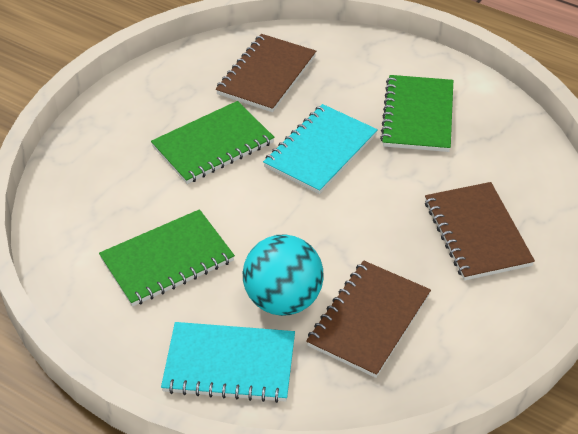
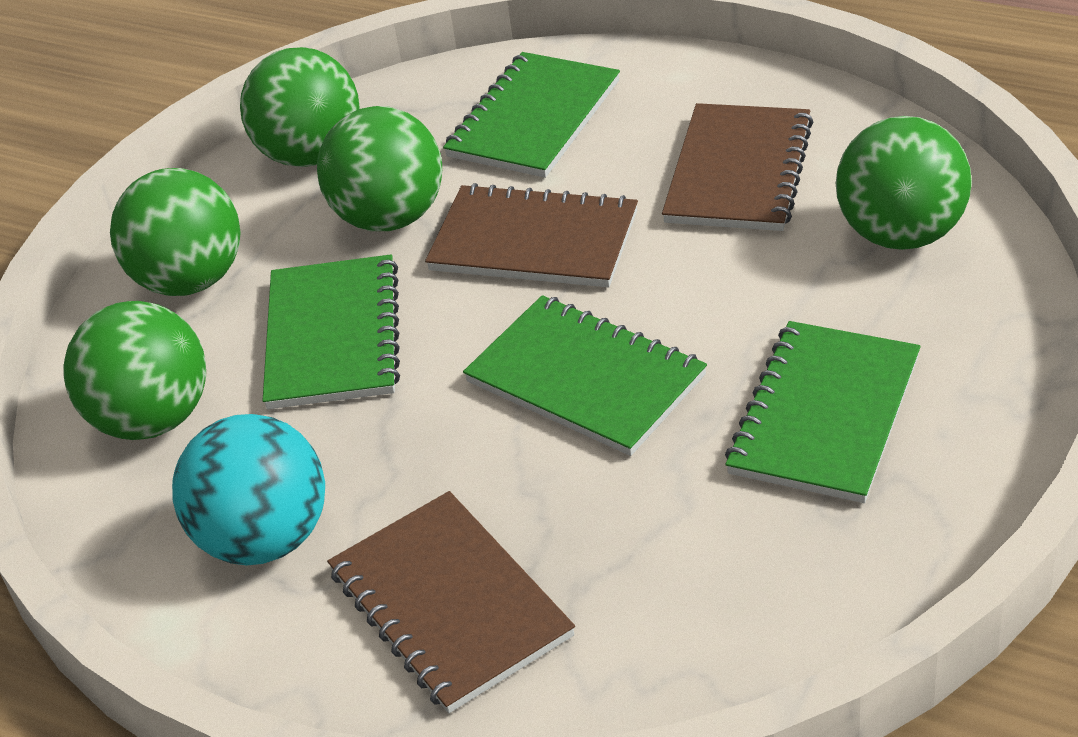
green ball: none = 0 -> [63,301,206,440] [110,168,241,296] [240,47,360,167] [317,106,442,231] [836,116,972,250] = 5
green notebook: [99,209,235,307] [151,101,275,184] [380,75,453,152] = 3 -> [262,254,400,409] [443,52,620,178] [463,295,707,456] [725,321,921,503] = 4
turquoise notebook: [161,322,295,403] [263,104,378,194] = 2 -> none = 0

